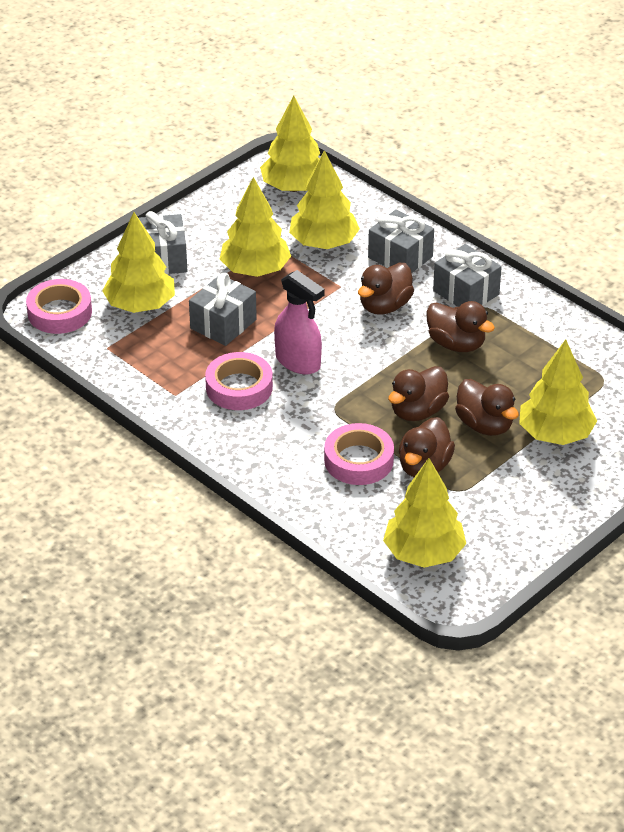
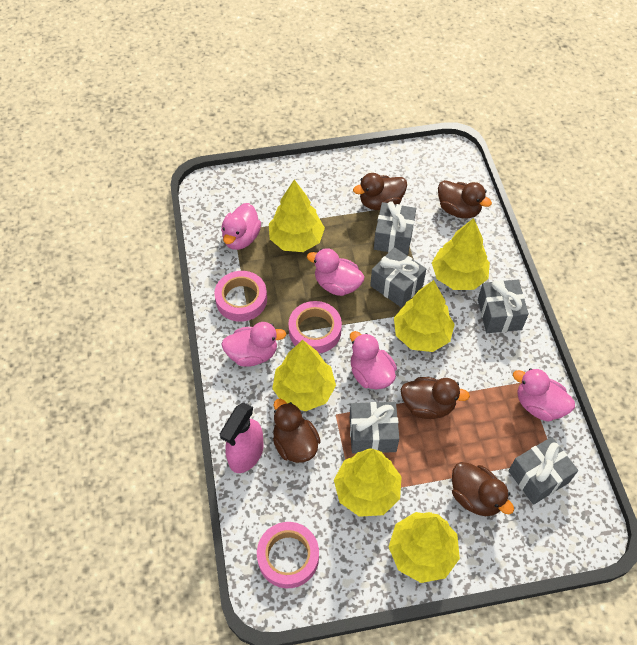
grey gift: [139,211,187,274] [189,273,257,346] [368,209,434,273] [433,244,502,307] = 4 -> [350,402,399,454] [370,247,426,308] [374,201,416,255] [478,280,529,333] [508,437,578,505] = 5
pink duck: none = 0 -> [221,203,261,250] [221,322,286,367] [307,248,365,296] [350,331,397,390] [513,368,575,422] = 5

